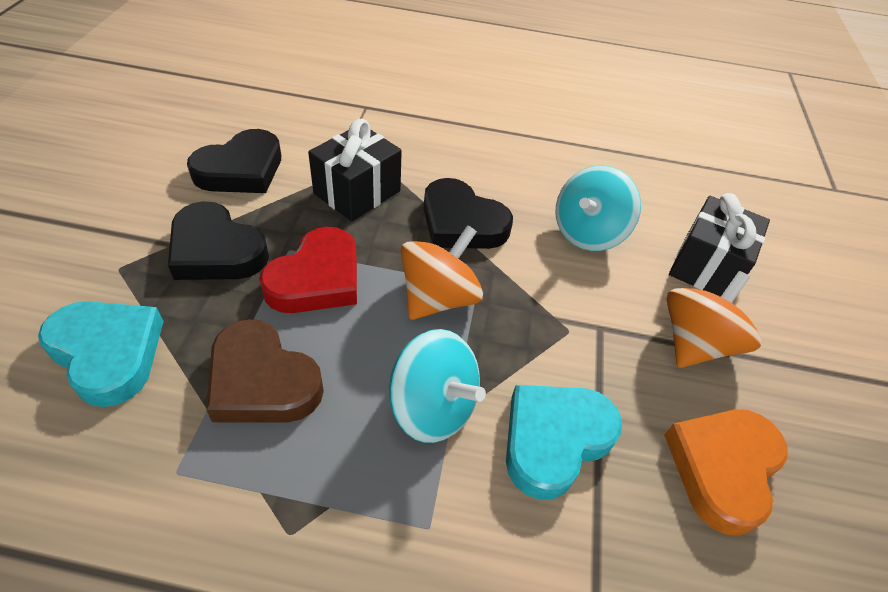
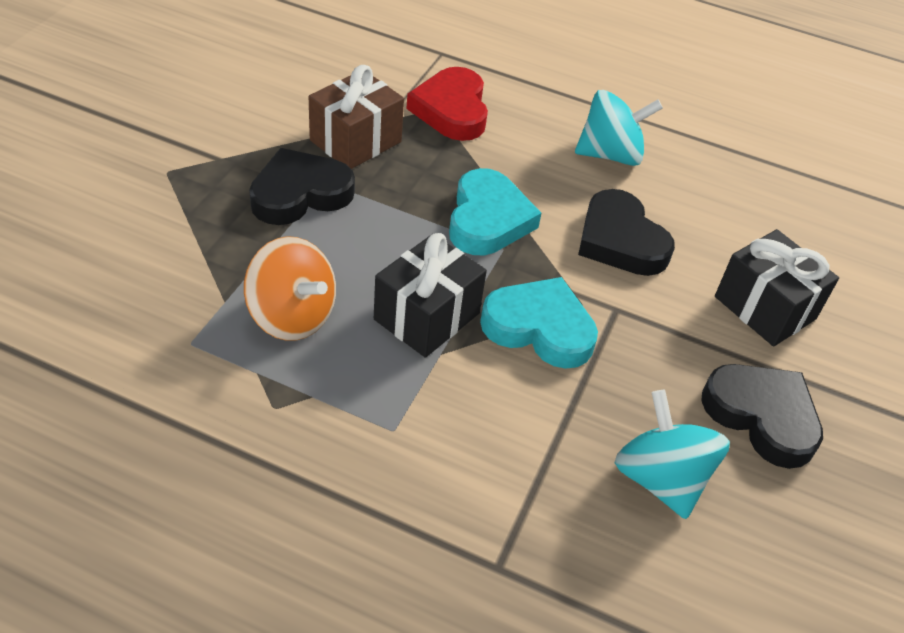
brown gift: none = 0 -> [309,65,404,169] = 1
brown heart: [206,319,324,423] = 1 -> none = 0
orange heart: [664,409,788,536] = 1 -> none = 0
orange spinning top: [401,225,483,320] [666,271,761,368] = 2 -> [244,236,336,341] = 1

